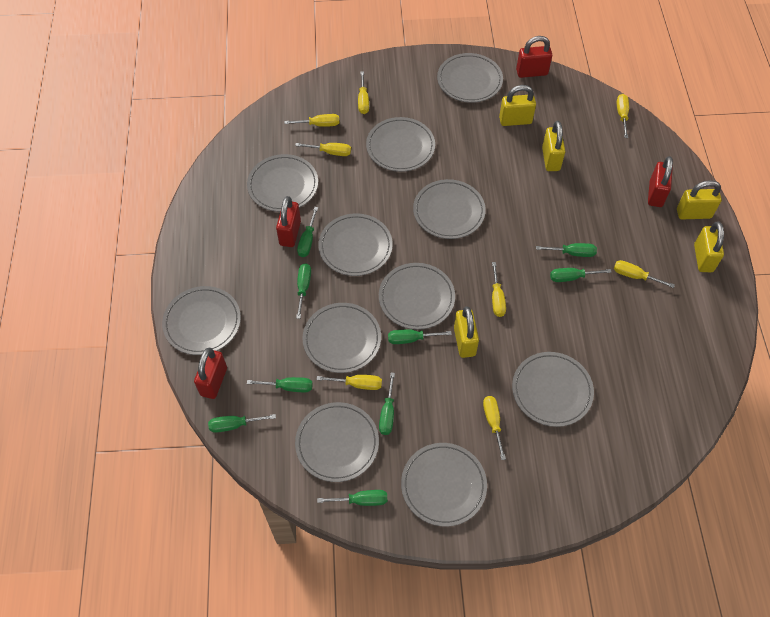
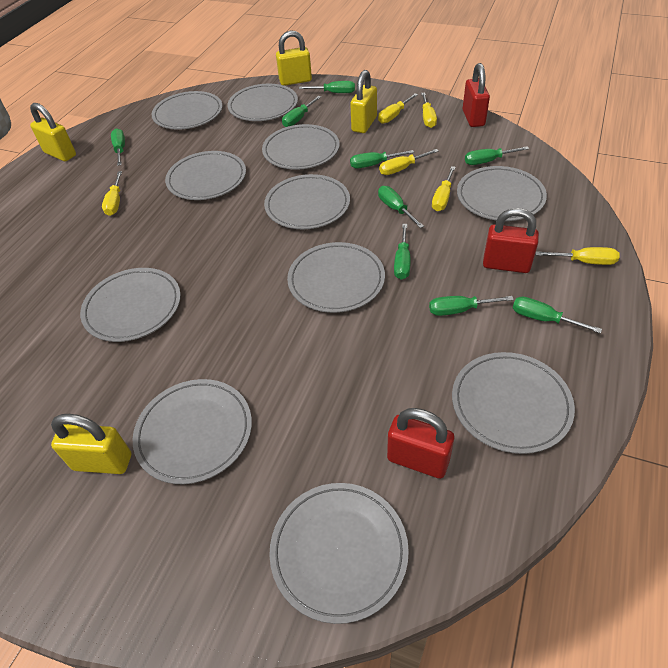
red padlock: [194,347,227,399] [276,196,301,247] [516,36,552,78] [648,156,673,207] = 4 -> [387,408,454,479] [463,63,490,127] [483,208,539,273] = 3
yellow padlock: [454,306,479,358] [499,85,536,126] [542,121,565,171] [677,180,722,219] [694,222,724,272] = 5 -> [30,103,76,162] [51,414,131,474] [276,31,312,86] [350,70,377,133] = 4
yellow screwdriver: [284,114,339,127] [295,143,351,156] [317,375,382,390] [358,71,369,114] [483,396,506,460] [492,262,506,317] [614,260,675,288] [617,94,629,138] = 8 -> [102,171,122,216] [378,93,418,124] [379,149,439,175] [421,93,437,128] [432,166,456,211] [535,247,619,265] = 6

